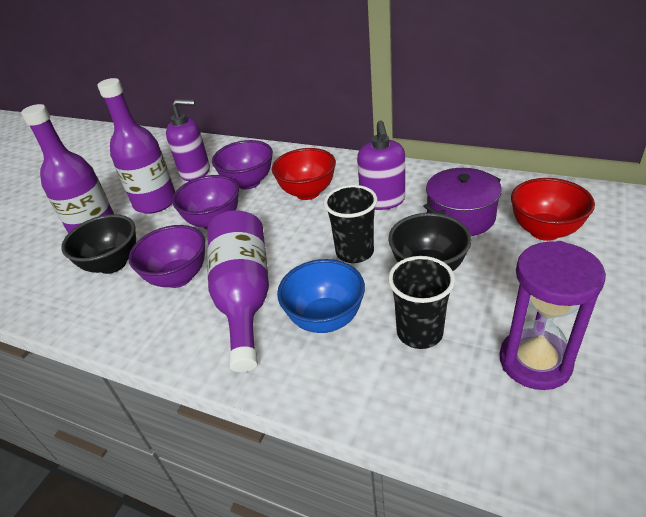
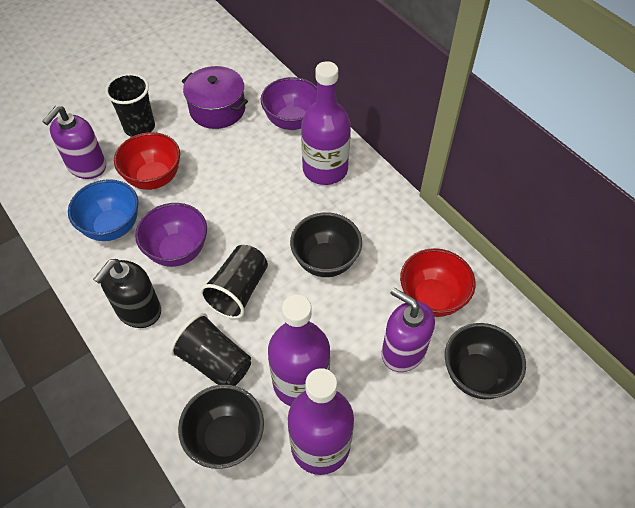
black bowl: [61,214,136,274] [388,213,472,271] = 2 -> [178,385,264,469] [290,212,362,277] [445,323,526,399] = 3
black cup: [324,185,377,263] [388,256,455,349] = 2 -> [105,73,155,137] [170,313,251,386] [200,245,268,319] = 3
black soap dispenser: none = 0 -> [93,259,161,328] = 1
purple bowl: [129,225,205,288] [172,175,239,229] [212,140,273,189] = 3 -> [135,203,207,267] [261,77,317,130] = 2
purple hourglass: [500,241,606,390] = 1 -> none = 0

